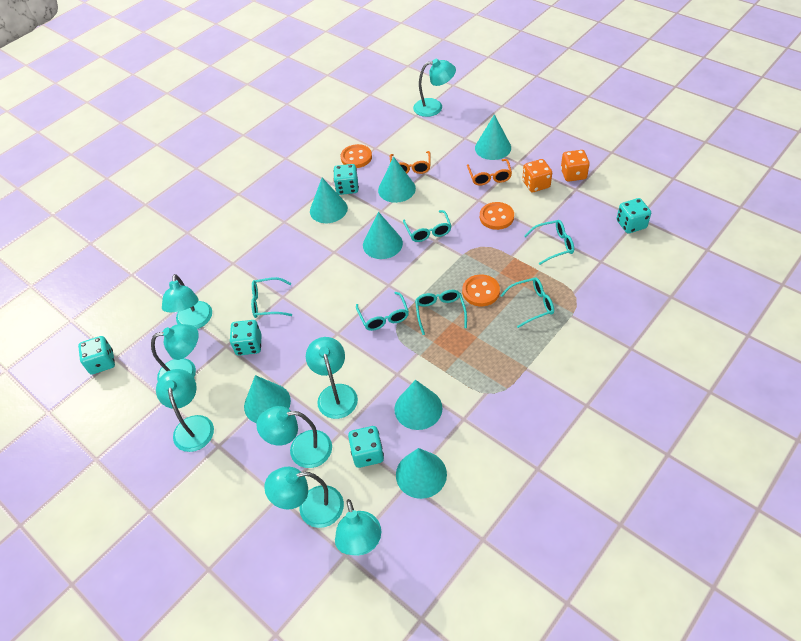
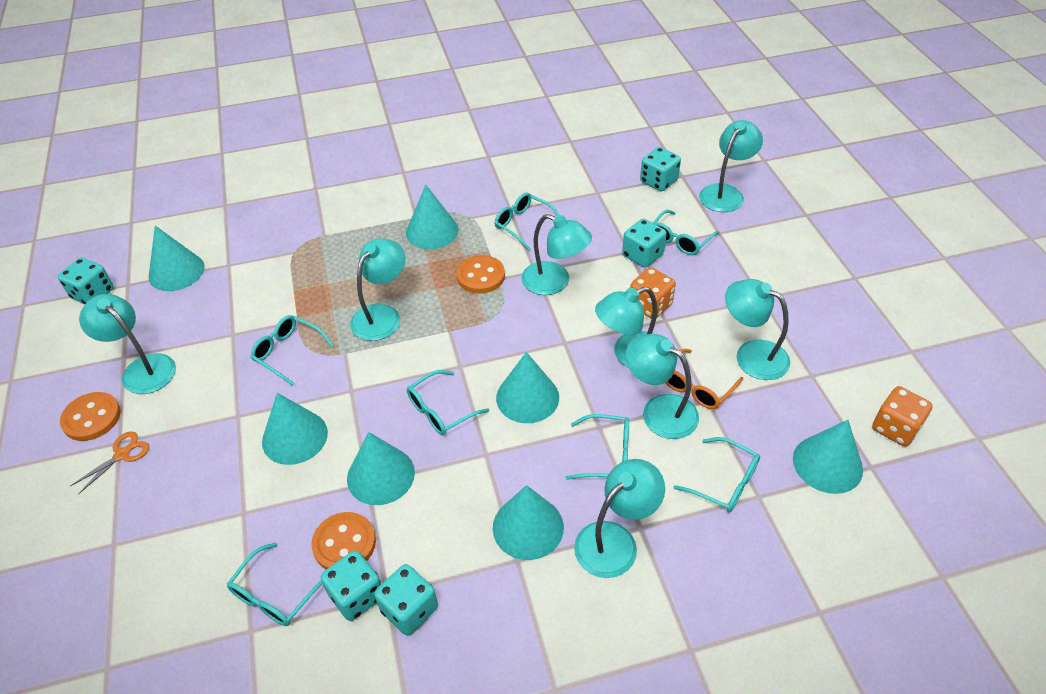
orange glasses: [390,151,431,174] [467,159,512,186] = 2 -> [666,349,743,409] = 1
orange scissors: none = 0 -> [70,431,149,494] = 1
turquoise glasses: [251,277,292,318] [356,292,409,331] [403,210,451,242] [415,290,467,335] [500,277,554,328] [524,220,574,265] = 6 -> [227,542,323,626] [251,315,334,386] [407,370,489,435] [495,192,559,251] [565,414,629,480] [653,210,720,255] [674,437,760,512] = 7

